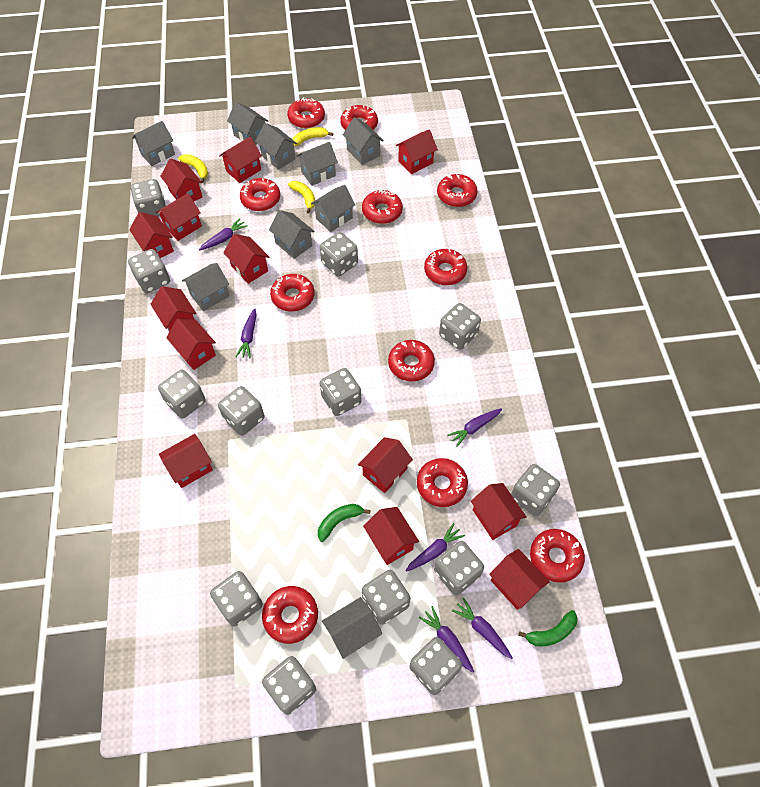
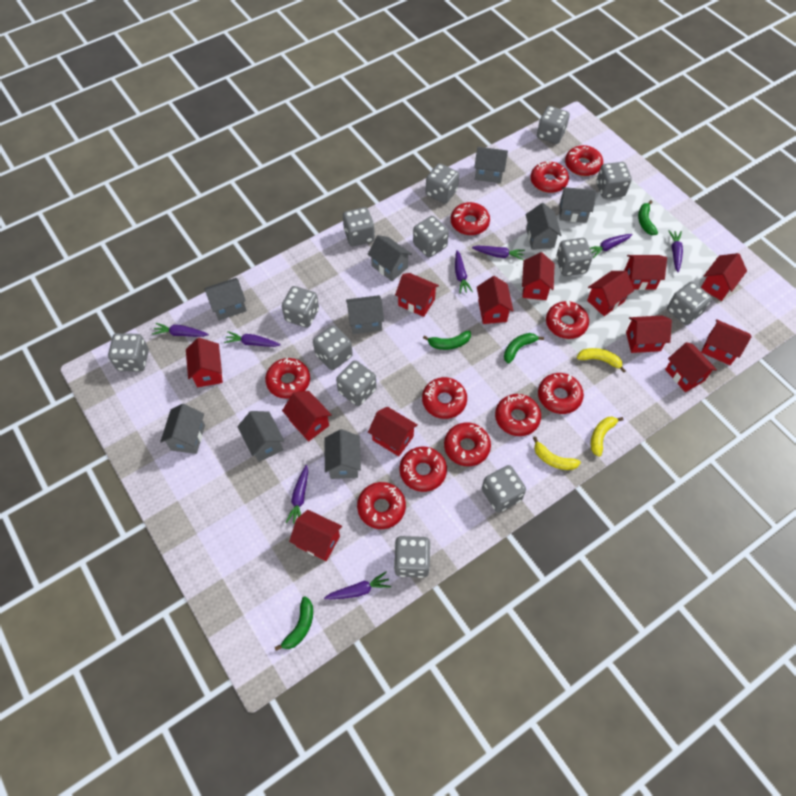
green banana: [318,504,370,542] [518,610,577,646] = 2 -> [275,596,313,651] [423,331,471,350] [504,333,544,364] [638,200,658,235] = 4
purple carrot: [199,218,248,250] [236,308,256,358] [406,523,465,572] [419,606,474,673] [447,408,502,447] [451,597,513,659] = 6 -> [152,323,209,337] [224,331,281,347] [286,465,308,524] [324,572,391,599] [455,250,473,294] [472,246,525,260] [590,234,633,258] [669,230,683,272] = 8

